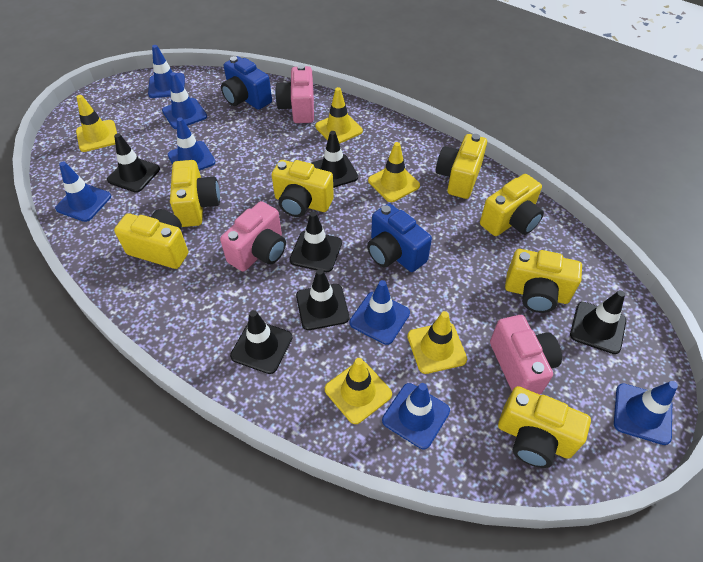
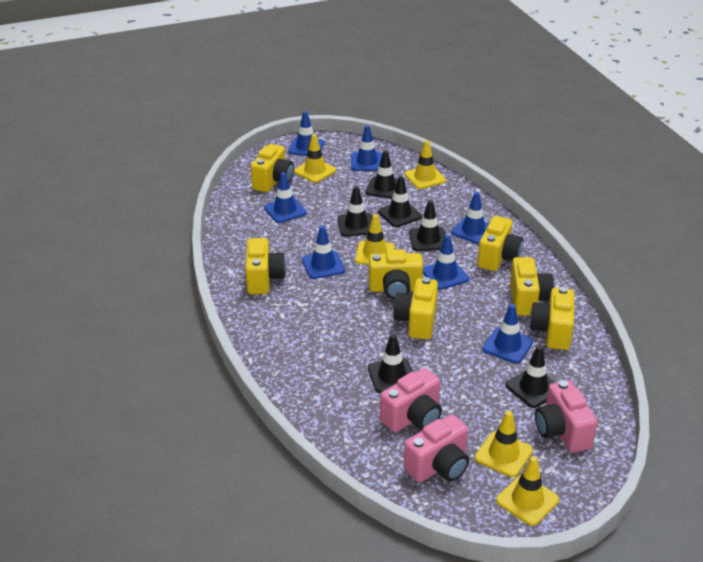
blue camera: [221,56,272,110] [367,203,432,272] = 2 -> none = 0

